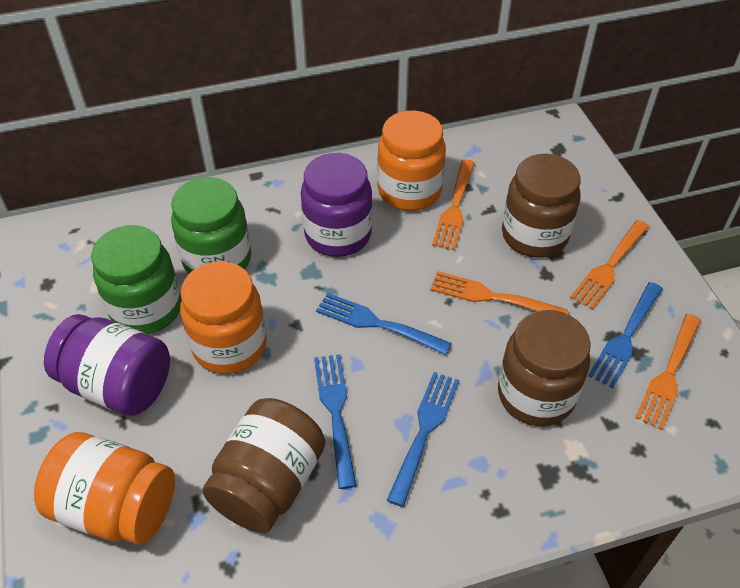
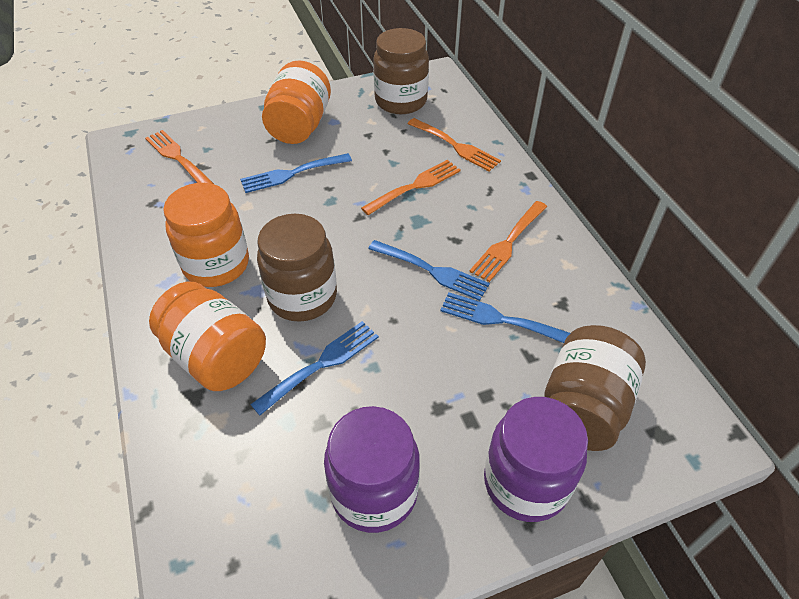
green jar: [91,225,182,334] [171,177,251,274] = 2 -> none = 0

